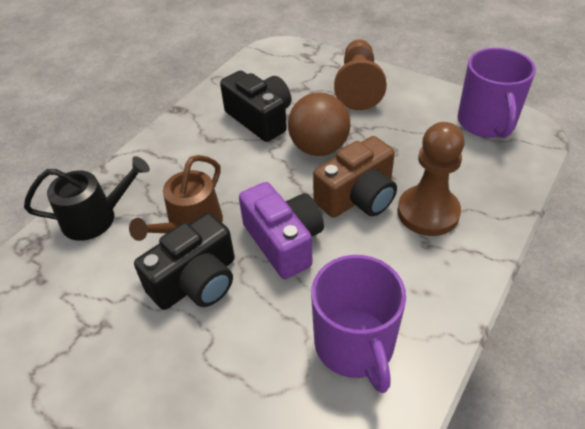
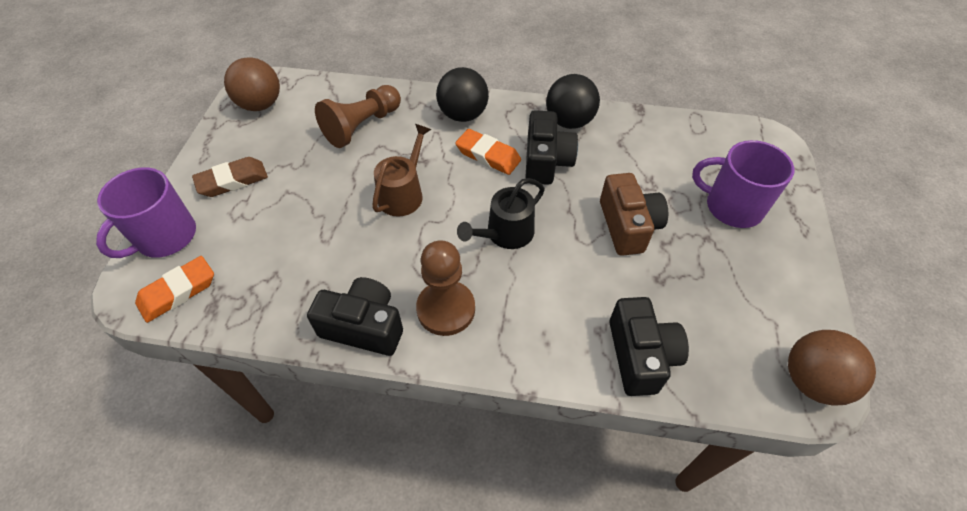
black ball: none = 0 -> [436,67,489,122] [546,74,600,129] = 2
black camera: [134,213,235,310] [220,70,291,142] = 2 -> [307,277,403,356] [525,110,578,185] [609,297,689,396] = 3
brown ball: [288,92,351,156] = 1 -> [224,57,280,111] [788,330,876,406] = 2
brown eraser: none = 0 -> [192,157,268,197] = 1
orange eraser: none = 0 -> [135,256,214,323] [455,129,521,175] = 2
purple camera: [239,182,324,279] = 1 -> none = 0

